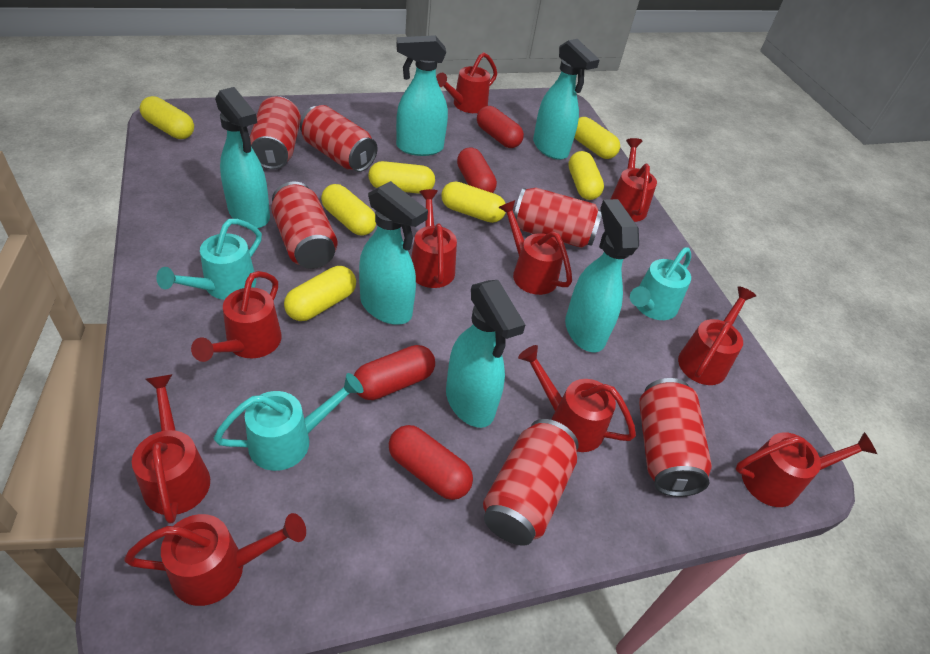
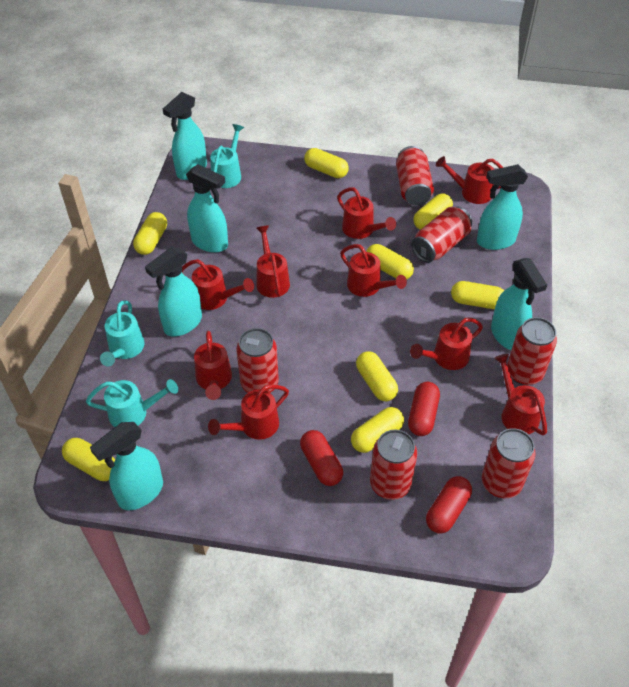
red capsule: [354,345,435,400] [389,425,473,500] [457,147,497,193] [477,106,524,148] = 4 -> [300,430,343,486] [408,382,440,436] [426,476,472,534] = 3
red watering can: [124,513,306,606] [132,374,210,524] [191,271,282,362] [411,189,457,288] [436,52,497,113] [498,200,572,295] [518,345,636,452] [611,138,657,222] [678,286,756,385] [736,432,877,507] = 10 -> [182,259,254,310] [194,331,232,400] [208,384,289,440] [256,225,290,298] [337,187,396,239] [340,244,407,297] [410,318,483,370] [436,156,503,204] [494,354,547,435] = 9
yellow capsule: [140,96,194,139] [284,266,356,321] [321,184,376,236] [368,161,435,194] [441,181,506,223] [568,151,604,200] [574,117,620,159] = 7 -> [62,438,115,481] [133,212,167,255] [304,148,349,178] [351,407,404,453] [356,351,398,401] [366,244,414,280] [413,194,453,230] [451,281,504,309] = 8

